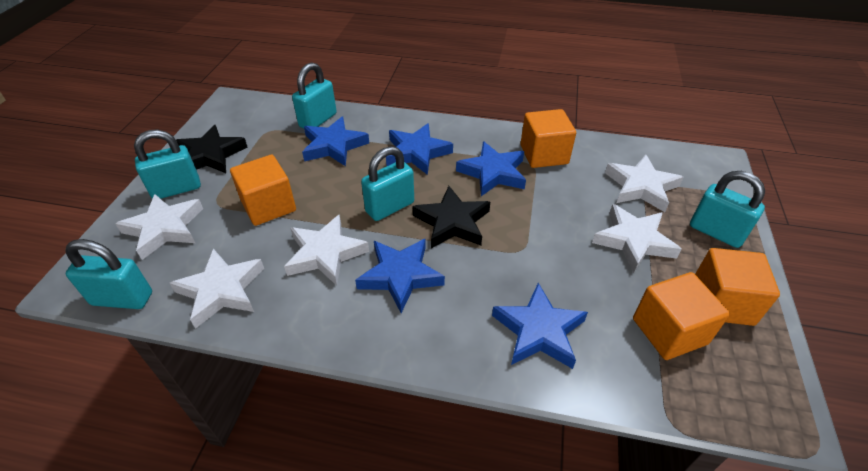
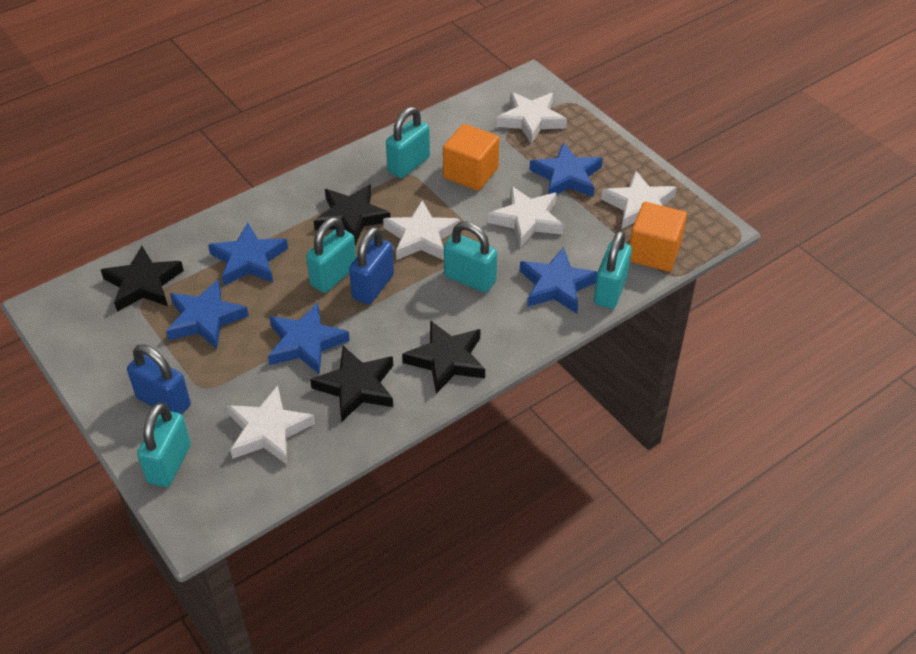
black star: [176,125,248,173] [413,186,490,248] = 2 -> [101,246,184,312] [310,346,393,422] [314,184,390,245] [402,320,485,394] = 4
blue padlock: none = 0 -> [127,344,191,414] [349,227,394,305] = 2
orange cube: [230,154,296,226] [520,109,576,168] [633,272,730,360] [695,248,780,326] = 4 -> [443,124,499,191] [629,202,687,272] = 2

